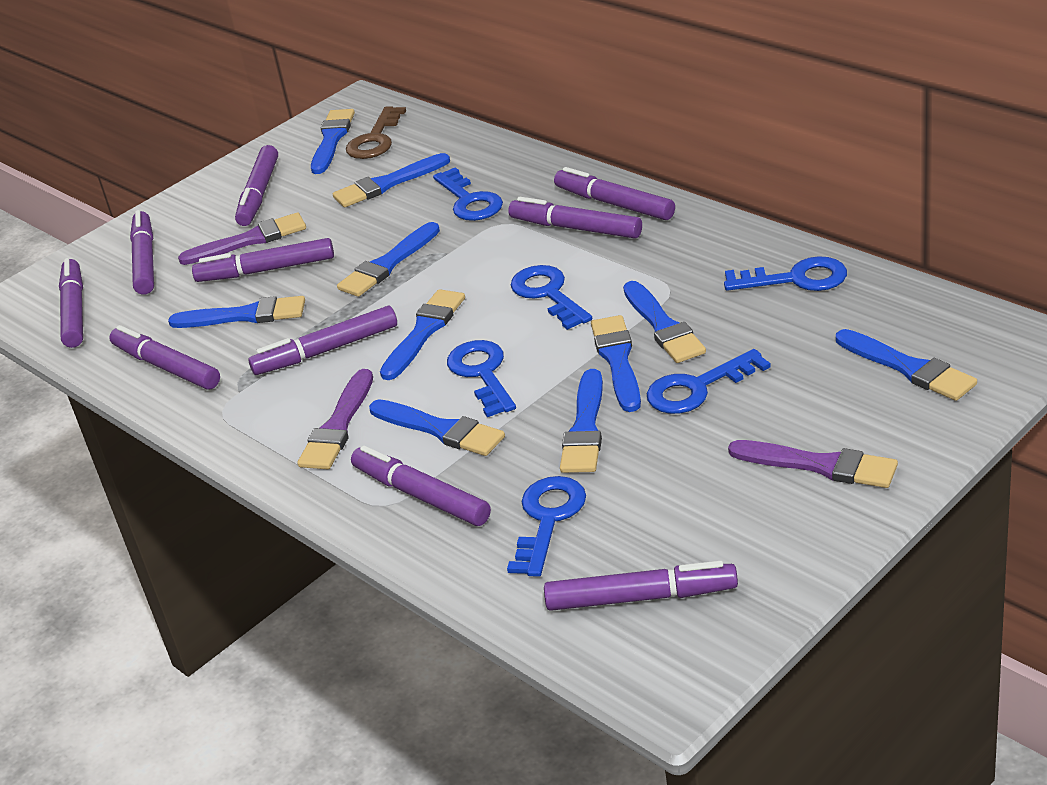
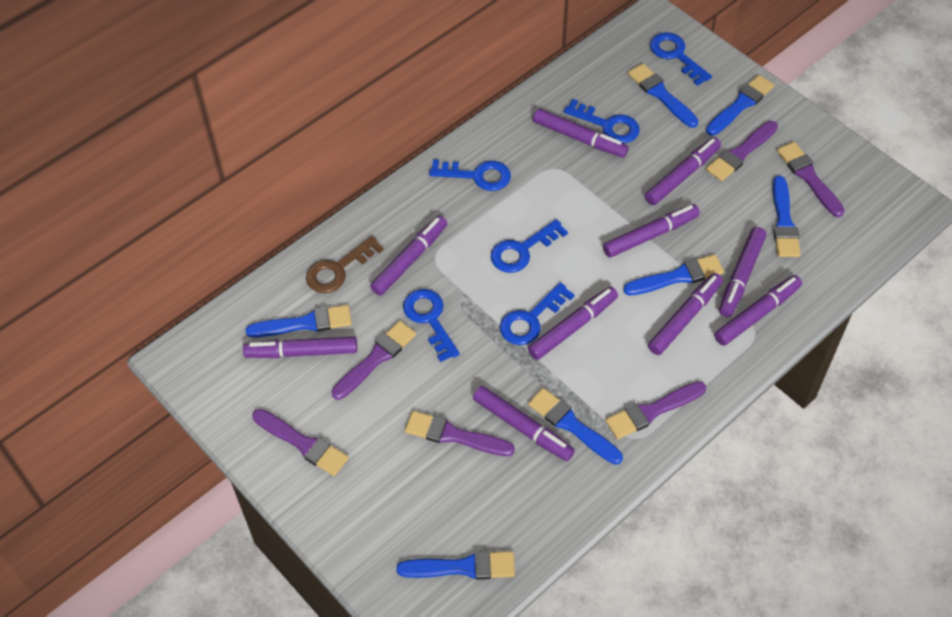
blue brush: [168,296,305,328] [311,109,355,174] [333,153,450,207] [337,222,440,297] [369,399,505,456] [380,289,465,380] [560,369,603,473] [591,315,641,412] [623,281,706,363] [836,329,977,401] = 10 -> [246,305,352,338] [397,551,515,580] [528,388,623,465] [623,254,724,295] [628,63,699,128] [706,75,774,136] [773,176,801,257] = 7
purple brush: [178,212,306,265] [297,369,373,469] [728,440,898,488] = 3 -> [252,409,349,476] [332,321,416,400] [405,411,515,456] [605,381,706,439] [706,121,778,181] [777,142,845,217] = 6

